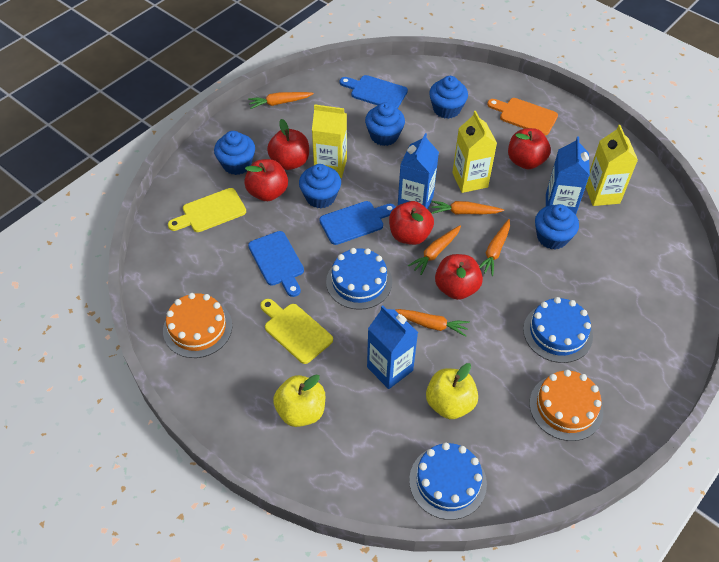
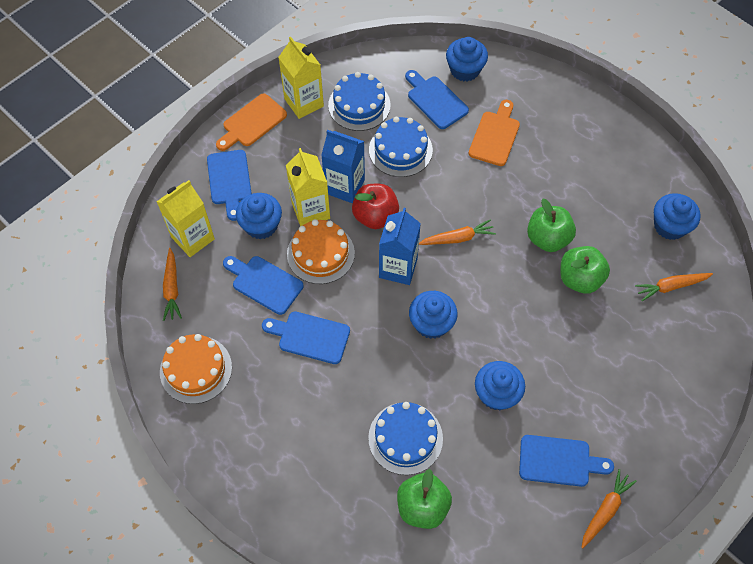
blue carton: [367,305,418,389] [398,133,439,209] [546,137,590,215] = 3 -> [321,130,365,203] [379,208,421,285] = 2
blue cutting board: [248,231,304,297] [319,201,396,245] [340,75,408,109] = 3 -> [207,150,252,221] [223,256,303,315] [262,311,350,364] [405,70,469,129] [519,435,614,487] = 5
green apple: none = 0 -> [397,469,452,529] [527,199,576,252] [560,246,610,294] = 3
orange carrot: [248,92,314,109] [396,309,470,337] [408,225,461,275] [431,201,504,214] [479,219,510,276] = 5 -> [163,248,182,321] [419,219,496,245] [581,469,637,548] [635,273,713,301] = 4
orange cutting board: [487,98,558,135] = 1 -> [216,94,287,151] [469,100,520,166] = 2
red apple: [244,159,288,201] [267,119,309,170] [389,201,434,245] [435,254,483,300] [508,128,551,169] = 5 -> [352,184,399,229] = 1
yellow apple: [273,374,325,427] [426,363,478,419] = 2 -> none = 0
yellow cutting board: [168,188,246,232] [260,299,333,364] = 2 -> none = 0

